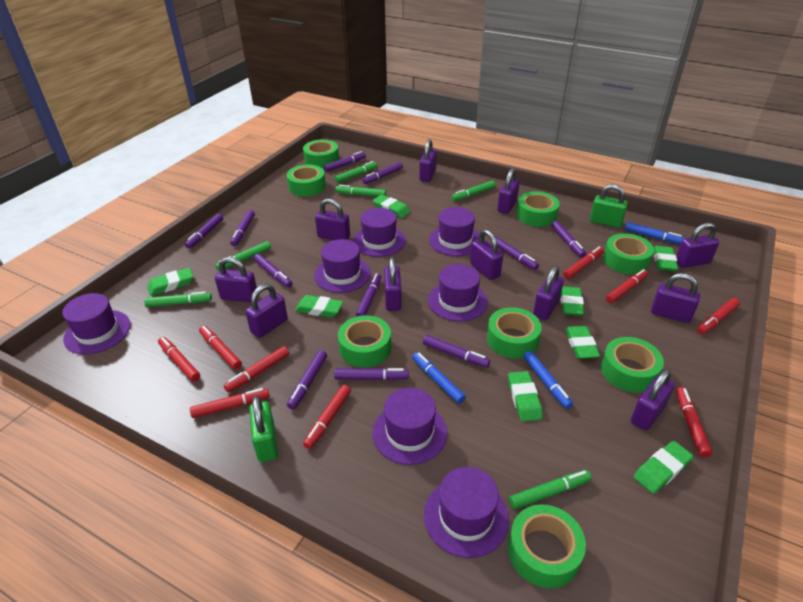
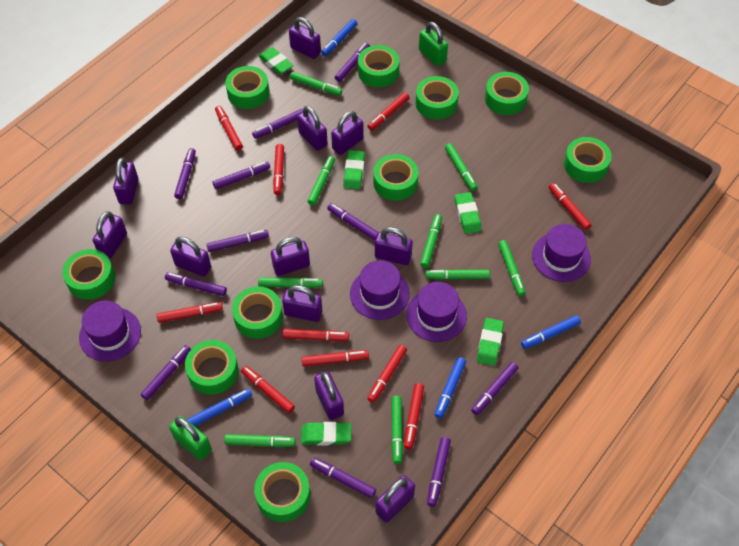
blue marker: [412,352,466,404] [524,351,573,409] [625,222,685,245] = 3 -> [187,388,252,426] [321,19,357,56] [434,357,466,419] [521,315,581,349] = 4
green eraser: [147,268,193,296] [295,295,343,318] [373,195,410,218] [508,371,543,421] [561,286,584,316] [565,326,600,359] [634,441,693,494] [654,246,678,272] = 8 -> [259,47,294,74] [301,422,351,445] [343,150,365,190] [455,192,481,234] [477,318,504,366] = 5
green marker: [144,292,212,307] [215,241,271,271] [335,161,377,183] [336,185,386,197] [451,181,496,201] [509,470,591,509] = 6 -> [224,434,296,447] [258,277,323,288] [290,72,342,96] [307,156,335,206] [391,396,403,464] [420,214,442,268] [426,269,490,280] [445,143,478,191] [498,240,526,296] = 9
green tape: [287,165,326,196] [303,139,339,168] [338,315,391,368] [487,307,542,358] [508,504,586,588] [516,191,560,227] [601,337,664,393] [603,233,654,274] = 8 -> [62,249,115,300] [185,340,238,395] [225,66,269,109] [232,286,283,339] [254,462,310,522] [358,45,400,87] [373,154,419,201] [415,76,459,120] [485,72,529,115] [564,137,612,183] = 10
purple hat: [62,293,131,354] [314,239,371,293] [353,208,406,257] [373,388,447,465] [424,467,509,558] [428,264,488,321] [429,207,479,256] = 7 -> [79,300,141,362] [350,260,410,320] [406,282,467,342] [532,224,591,282] = 4
red marker: [158,337,200,382] [190,388,270,418] [199,326,242,369] [224,346,289,393] [303,385,351,449] [563,246,604,279] [606,269,648,303] [676,387,712,457] [697,298,740,334] = 9 -> [157,302,223,323] [215,106,243,151] [241,366,295,413] [273,144,284,195] [283,329,349,341] [302,350,369,367] [367,345,407,403] [368,92,410,131] [404,383,424,449] [549,183,592,230] = 10

